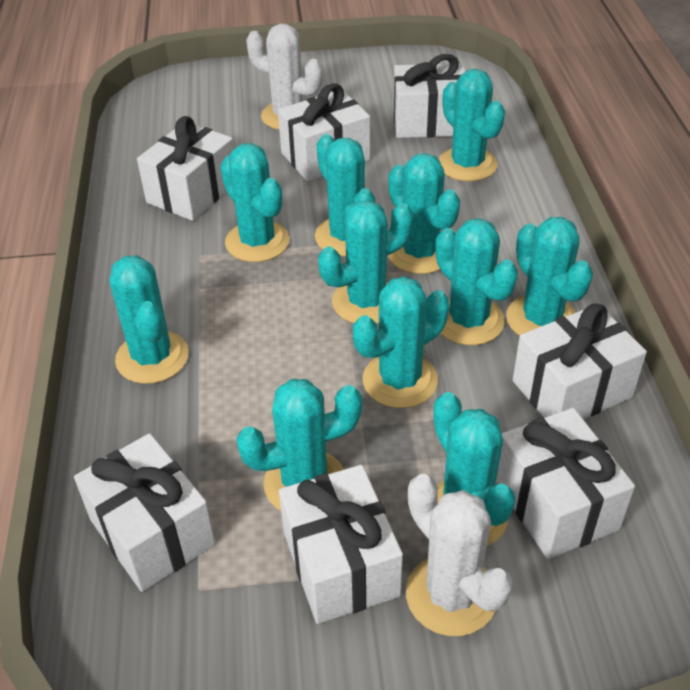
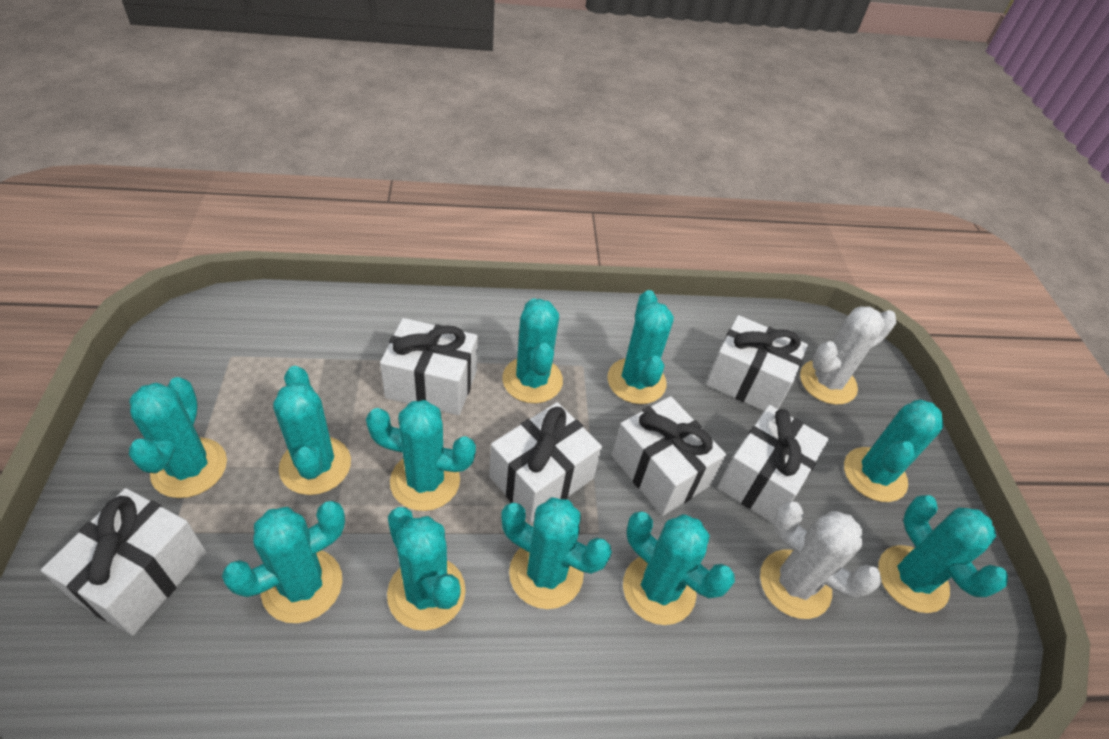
white gift: [74,433,216,592] [137,116,234,221] [278,83,370,181] [279,465,403,624] [393,54,465,138] [496,408,635,559] [513,304,647,419] = 7 -> [41,488,206,635] [380,318,478,415] [489,402,602,523] [612,396,726,516] [706,315,808,411] [717,405,828,524] = 6

